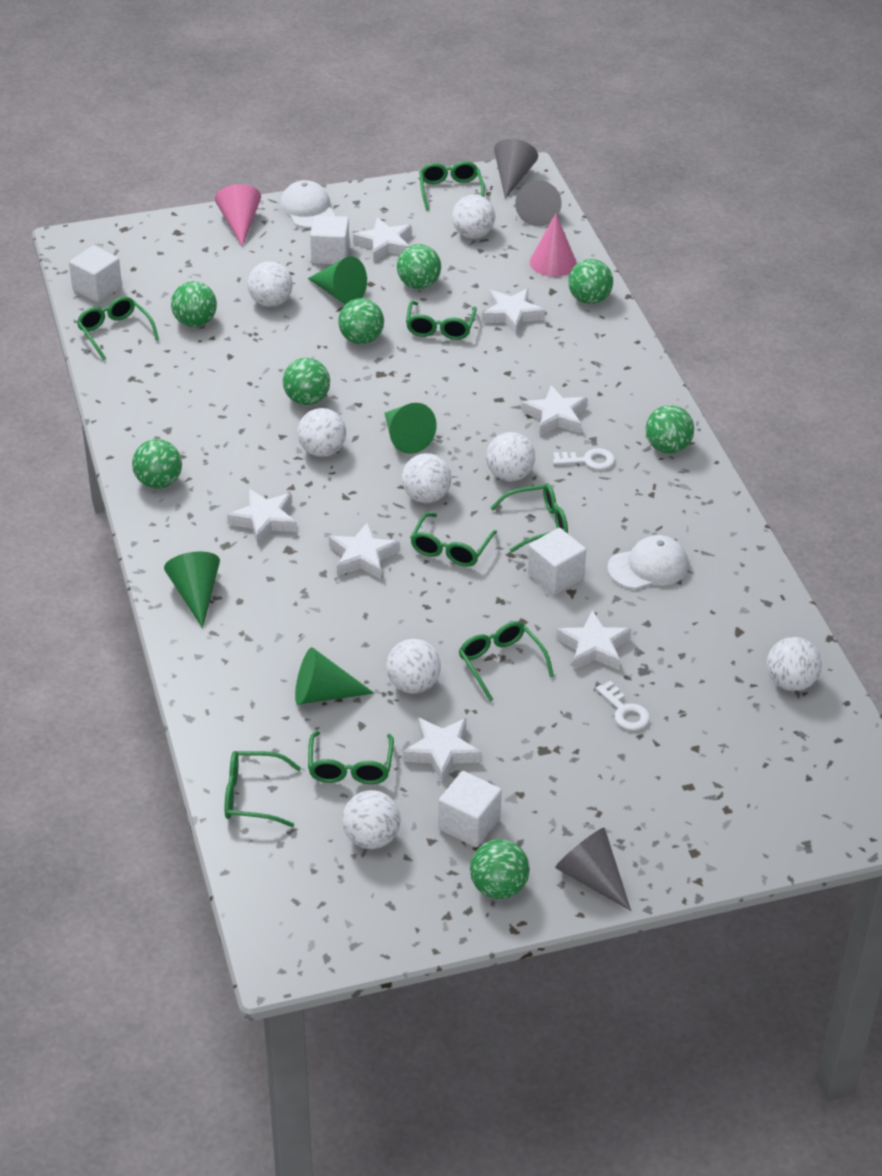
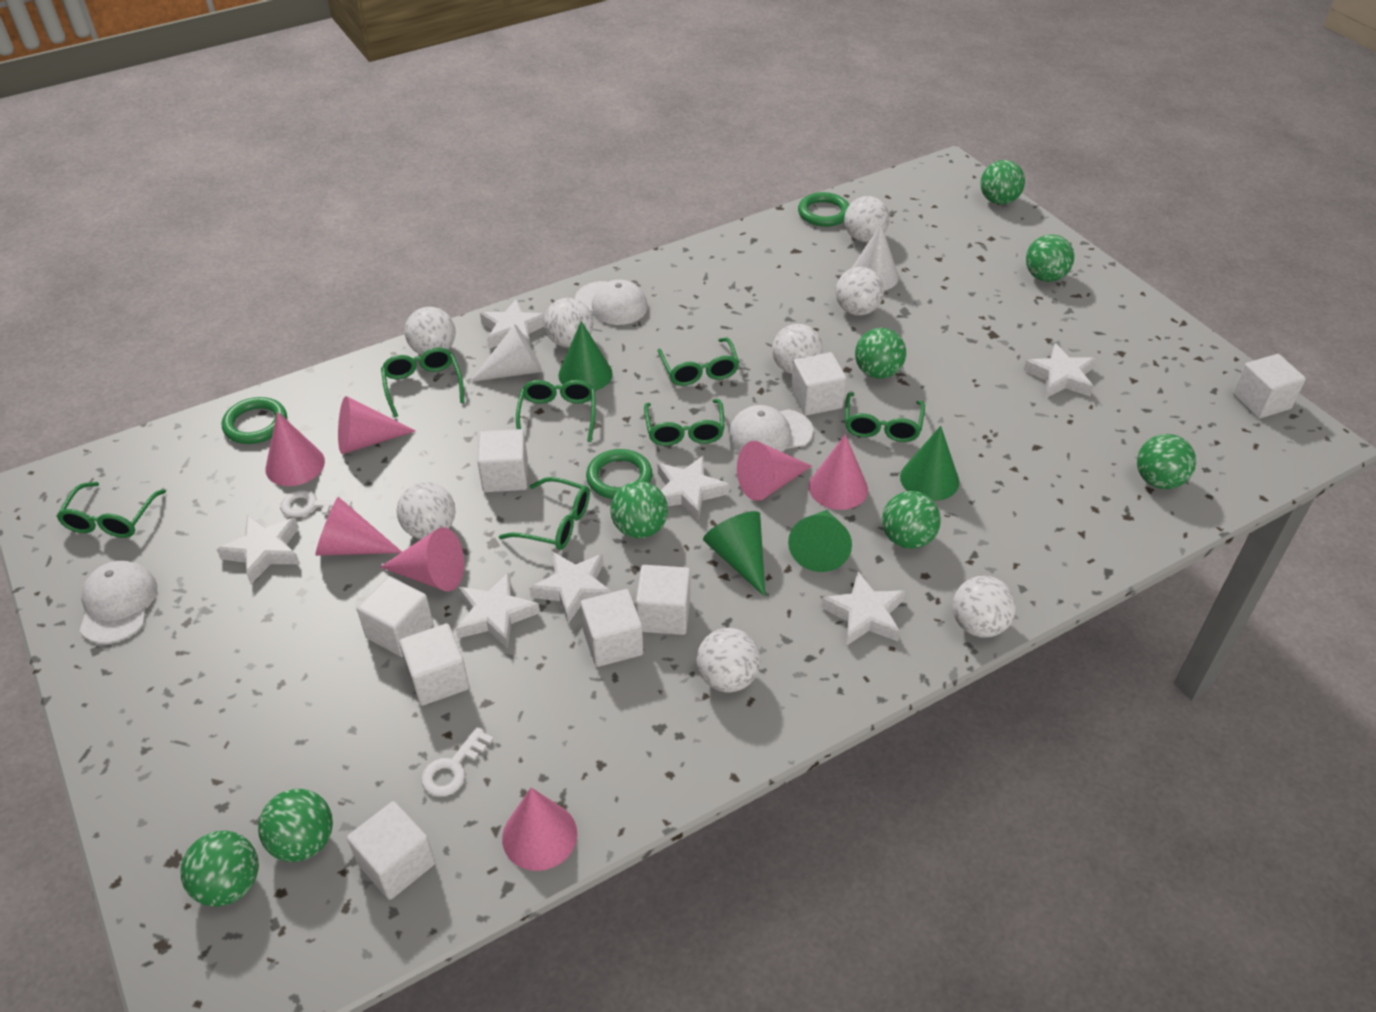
green glasses: [77,296,159,360] [224,751,301,827] [308,731,394,784] [406,301,477,340] [410,513,497,567] [419,161,485,210] [459,621,554,702] [491,484,568,553] = 8 -> [56,482,166,538] [381,347,464,417] [499,477,590,550] [516,380,596,442] [644,399,725,446] [657,338,739,386] [845,392,925,442] = 7
green ring: none = 0 -> [222,397,287,444] [586,449,652,499] [798,192,849,227] = 3
grey cone: [494,139,538,199] [515,180,562,226] [555,828,631,911] = 3 -> none = 0
pink cone: [215,184,261,247] [530,214,577,277] = 2 -> [265,411,325,486] [315,497,402,556] [338,396,416,454] [380,527,464,591] [502,788,577,871] [737,441,812,501] [809,434,868,510] = 7
white cap: [280,180,335,228] [608,535,689,589] = 2 -> [80,561,157,644] [575,280,648,325] [728,405,813,452] = 3
white cone: none = 0 -> [470,324,543,382] [852,224,899,291] = 2
white cube: [69,246,122,302] [310,215,349,264] [438,771,502,847] [527,528,586,595] = 4 -> [347,801,435,900] [357,576,434,657] [399,623,469,706] [477,429,528,492] [580,589,643,667] [636,565,690,635] [791,352,846,416] [1233,354,1306,419] = 8

